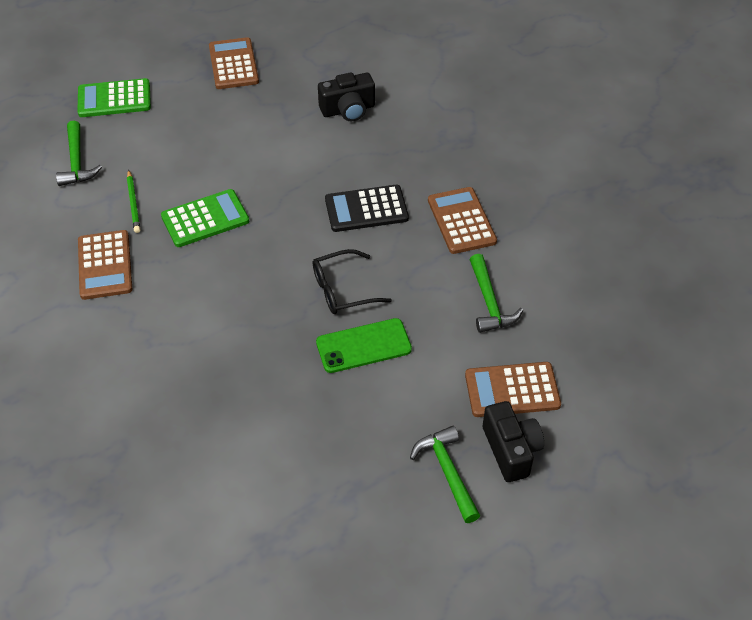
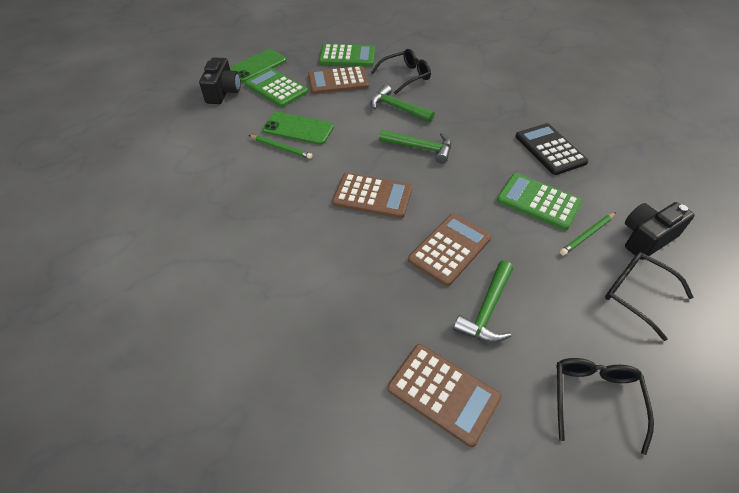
black glasses: [313,249,392,314] = 1 -> [371,49,431,95] [556,358,654,455] [605,252,694,341] = 3
green calculator: [77,78,151,117] [161,189,249,247] = 2 -> [245,68,308,107] [319,44,375,66] [497,173,582,230] = 3
green pencil: [127,170,140,233] = 1 -> [249,135,312,159] [560,212,616,255] = 2
green phone: [316,318,412,373] = 1 -> [230,49,286,83] [262,112,334,145] = 2

